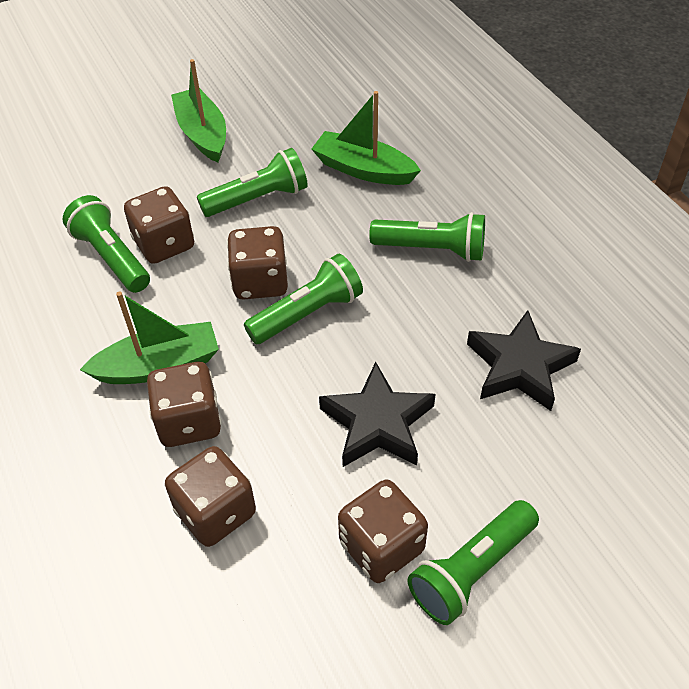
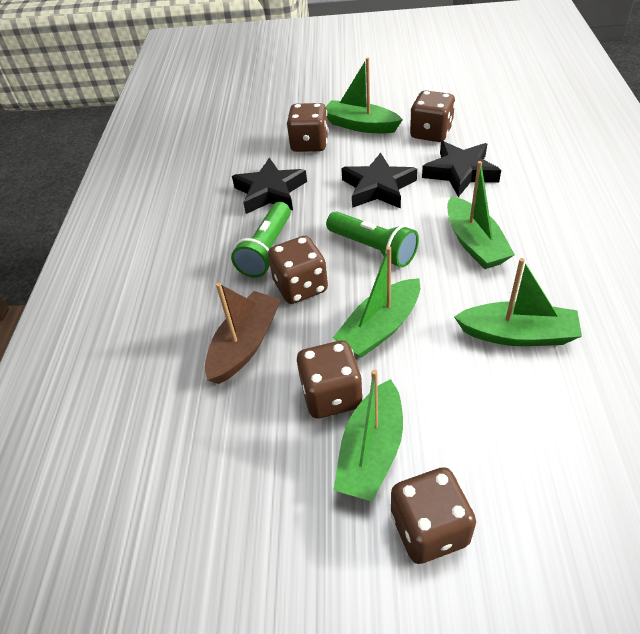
black star: [319,362,435,467] [467,310,581,411] = 2 -> [232,158,307,214] [341,153,417,209] [422,141,501,197] = 3
brown boat: none = 0 -> [205,283,281,384] = 1
green boat: [80,291,219,384] [171,59,226,162] [312,91,421,185] = 3 -> [326,57,403,133] [333,246,420,358] [333,370,403,502] [447,161,515,269] [454,258,582,346] = 5
green flashlight: [62,195,150,293] [197,148,308,217] [244,254,363,344] [369,212,485,262] [408,500,539,625] = 5 -> [231,202,291,278] [326,211,419,267] = 2

